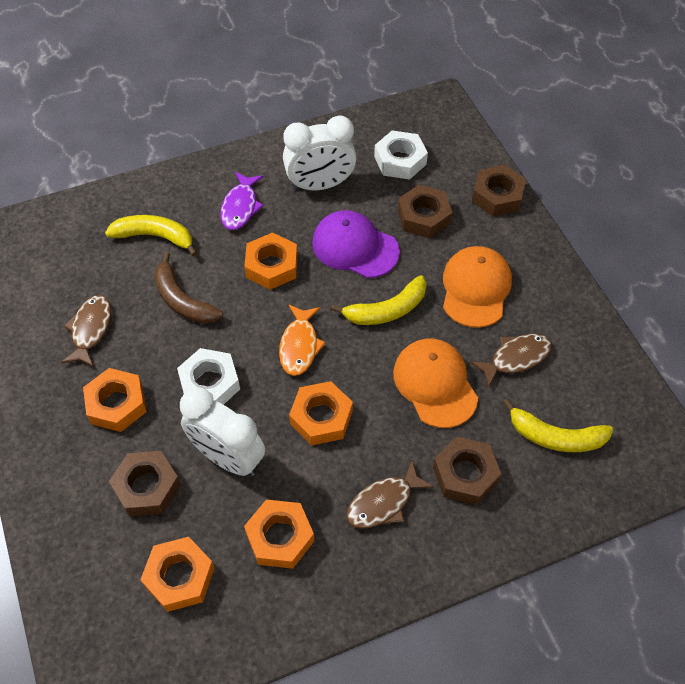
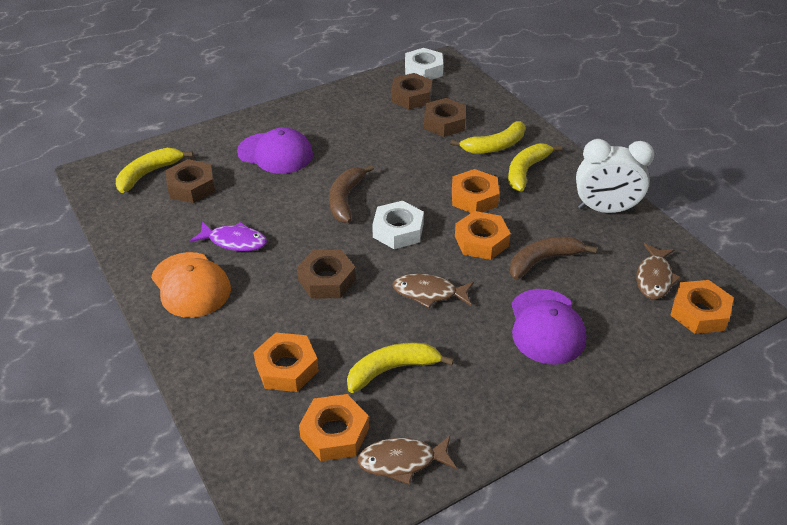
brown banana: [154,252,223,324] = 1 -> [329,165,374,223] [510,236,597,280] = 2
orange cap: [393,339,478,428] [443,246,512,328] = 2 -> [151,252,231,318] = 1
orange fish: [279,304,326,376] = 1 -> none = 0
purple cap: [312,210,400,278] = 1 -> [237,128,313,174] [511,289,586,365] = 2
white clock: [180,387,265,476] [283,115,356,191] = 2 -> [576,139,654,213] = 1
yellow banana: [105,215,197,257] [331,275,427,325] [503,398,613,452] = 3 -> [116,148,193,193] [347,342,454,393] [450,121,525,154] [508,143,562,192] = 4

